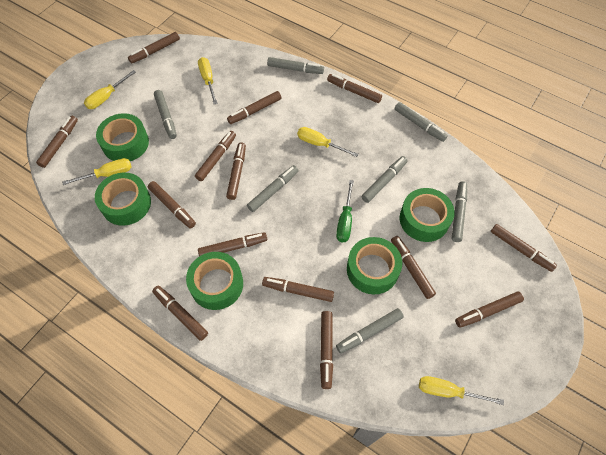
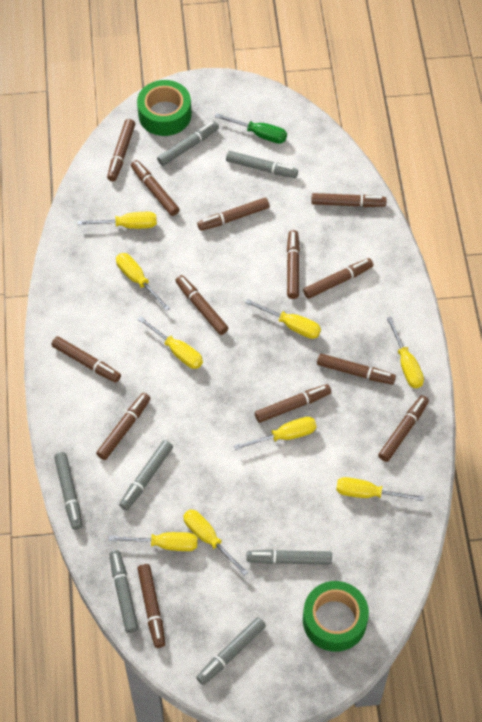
brown marker: [36,116,78,168] [128,32,180,63] [148,181,196,228] [152,286,208,341] [195,131,236,181] [198,232,267,256] [226,142,246,200] [227,91,282,124] [262,277,334,302] [320,311,333,389] [327,74,382,103] [391,236,436,299] [455,291,524,328] [491,224,557,272] = 14 -> [51,336,121,383] [96,393,150,460] [107,119,135,181] [131,160,180,216] [137,564,165,648] [175,275,228,335] [197,198,269,231] [255,384,331,423] [287,230,300,299] [303,258,373,299] [311,193,386,207] [317,354,396,385] [378,395,429,462] = 13
green tape: [95,173,151,226] [96,113,149,161] [186,252,243,310] [347,237,402,294] [400,188,455,242] = 5 -> [137,80,191,136] [303,581,369,652] = 2
yellow screwdriver: [62,158,132,185] [84,70,136,109] [198,57,218,104] [297,127,358,157] [419,376,504,405] = 5 -> [78,212,157,229] [109,532,198,551] [116,253,170,311] [137,316,203,369] [183,509,248,576] [234,417,317,450] [245,299,321,339] [336,477,424,501] [387,317,424,388] = 9

